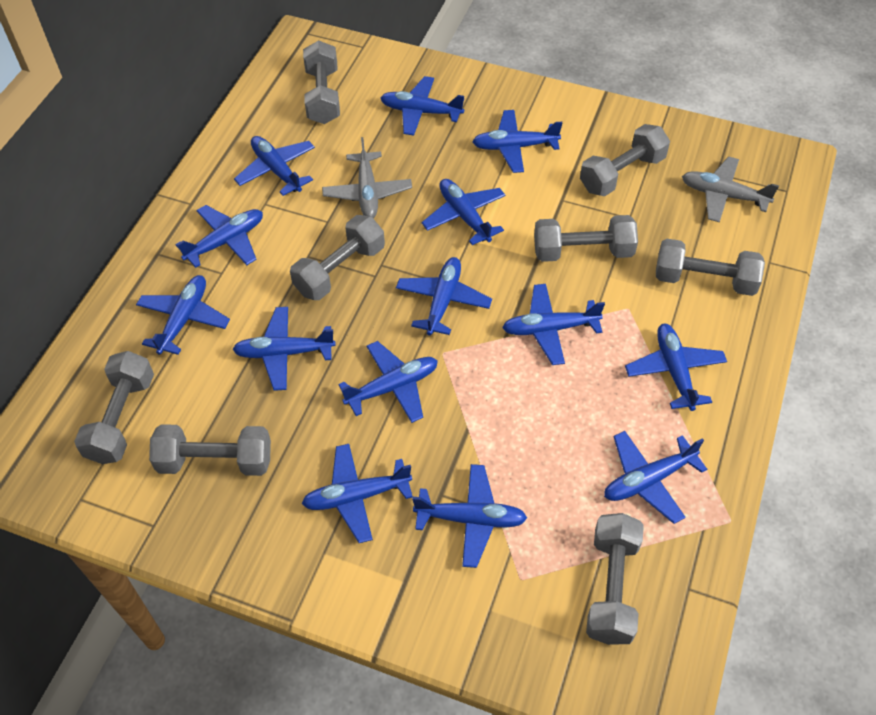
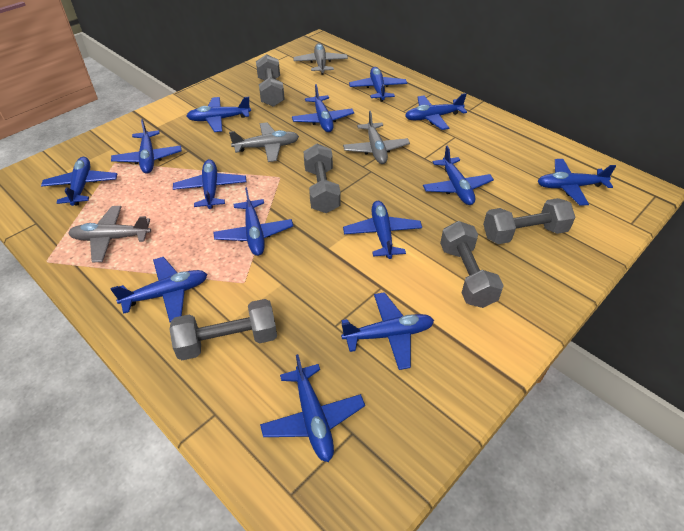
grey dumbbell: [74,351,154,464] [149,424,271,476] [290,215,385,300] [303,40,340,124] [534,215,638,262] [580,124,670,196] [586,513,644,645] [656,239,765,296] = 8 -> [170,299,277,360] [256,54,285,107] [303,144,341,213] [440,221,504,308] [483,198,575,244] = 5
grey plane: [322,137,412,218] [682,156,779,222] = 2 -> [68,206,151,262] [229,122,299,162] [293,43,348,75] [343,111,410,164] = 4

